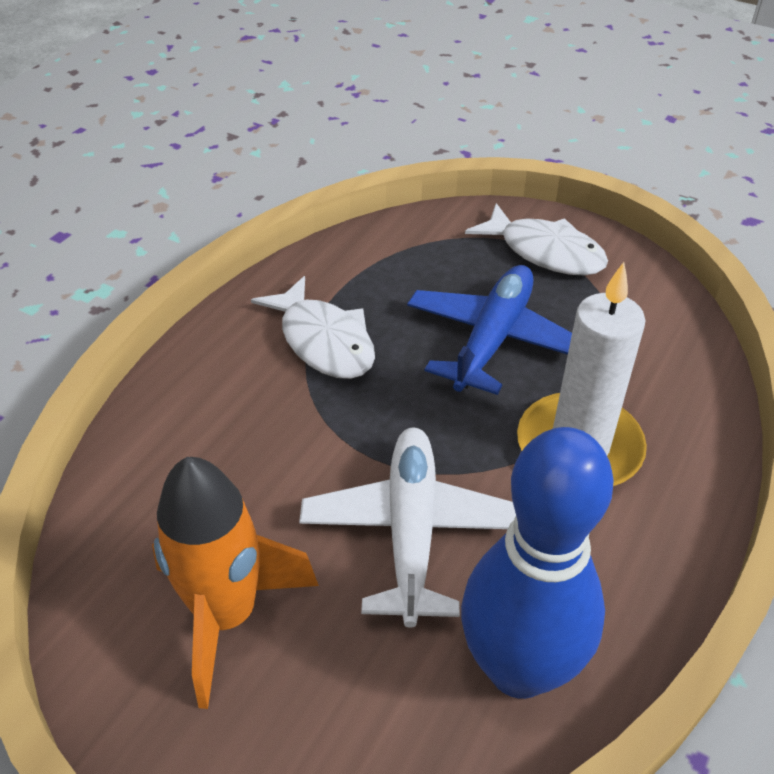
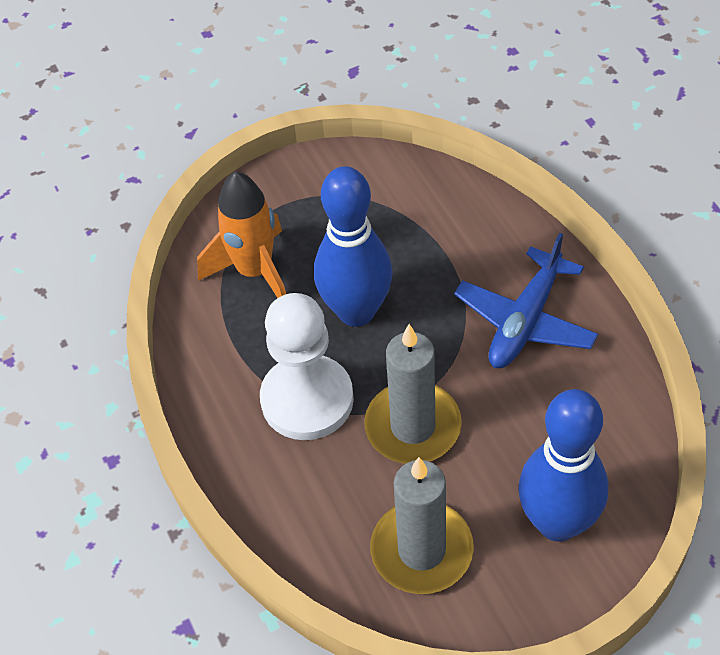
blue bowling pin: [461,427,614,699] = 1 -> [314,166,393,327] [518,389,608,542] = 2
grey candle: none = 0 -> [364,324,462,464] [370,457,474,594] = 2
white candle: [517,262,647,486] = 1 -> none = 0
white fish: [251,276,375,379] [465,203,608,275] = 2 -> none = 0
white pawn: none = 0 -> [260,293,354,440] = 1
white plane: [299,427,516,628] = 1 -> none = 0

